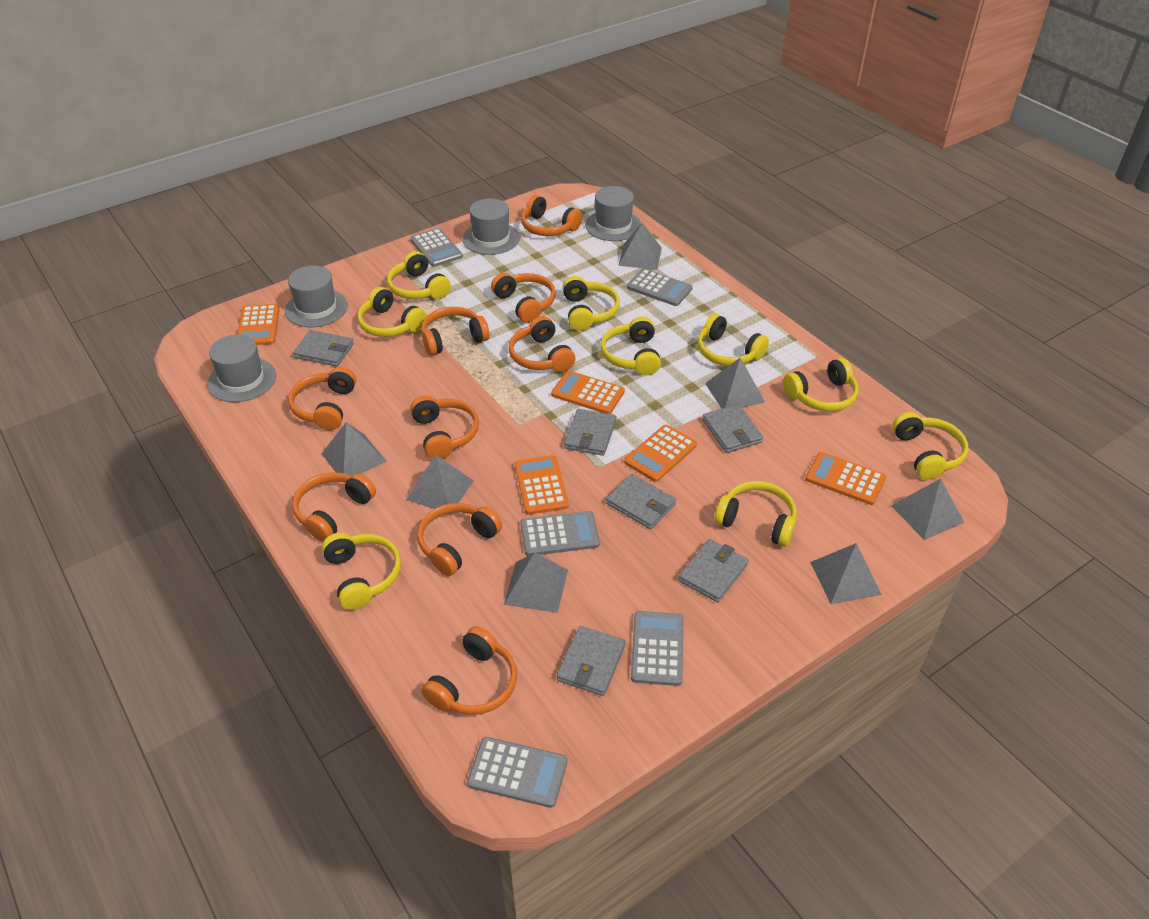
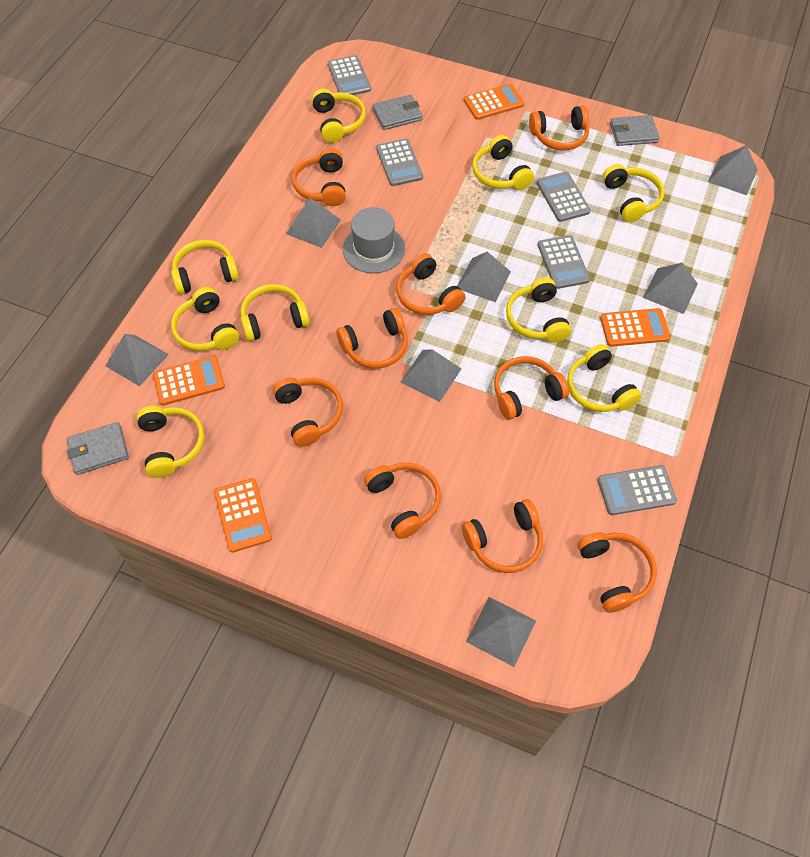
grey hat: [207,335,276,402] [285,265,348,327] [462,198,520,255] [585,186,641,241] = 4 -> [343,207,405,273] = 1
grey wallet: [293,330,354,367] [557,626,625,696] [564,409,616,456] [606,474,676,529] [678,539,748,602] [703,404,763,453] = 6 -> [67,422,129,475] [373,95,422,130] [610,115,660,146] = 3
orange calculator: [237,304,280,345] [515,455,569,515] [551,370,625,414] [624,425,697,482] [805,452,886,505] = 5 -> [153,356,225,406] [214,478,272,553] [464,84,524,120] [600,308,671,347] = 4

